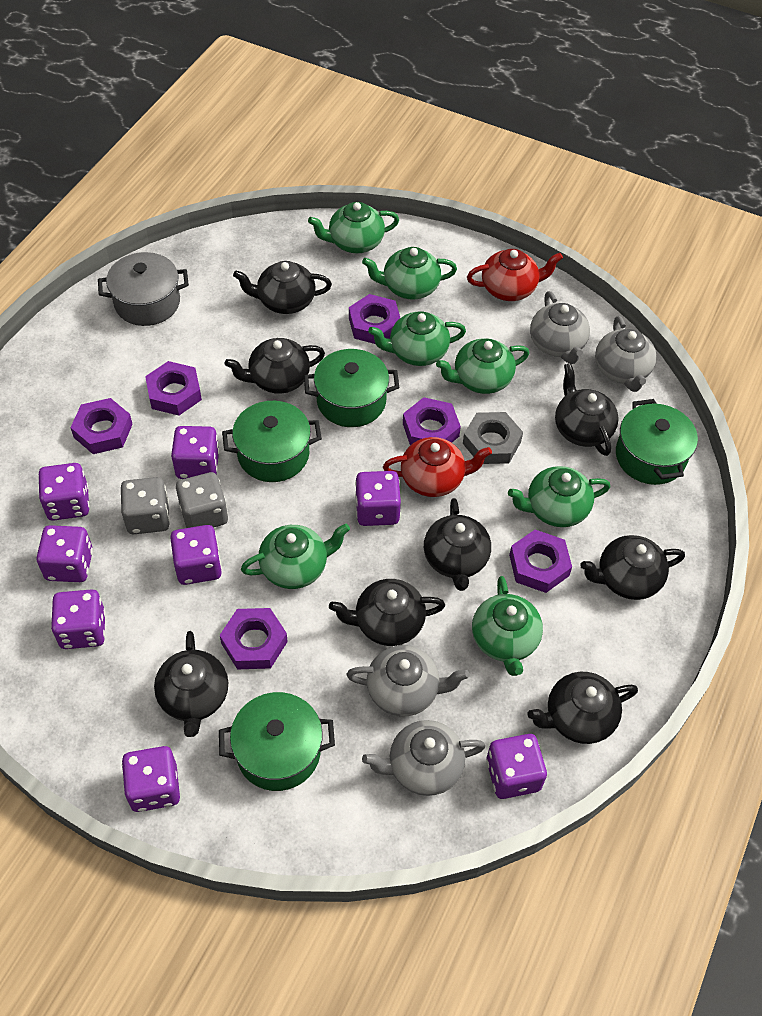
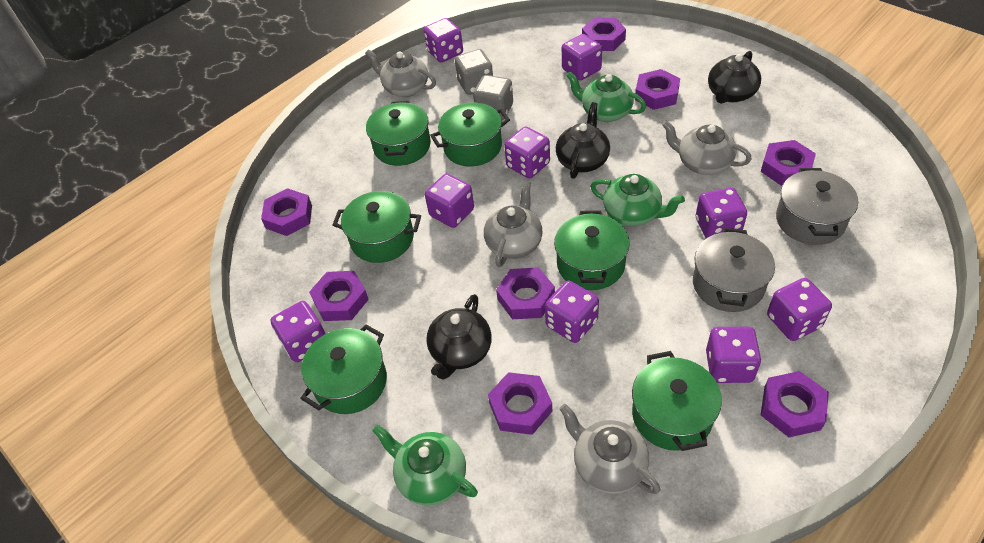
black teapot: [154,631,228,737] [225,338,325,394] [233,261,332,314] [329,579,445,646] [424,498,491,591] [527,672,638,744] [555,363,619,456] [580,535,685,600] = 8 -> [426,294,492,380] [556,102,610,179] [708,51,761,104] = 3
green pot: [219,692,335,791] [222,401,322,482] [304,349,399,427] [616,399,698,485] = 4 -> [301,325,387,414] [333,191,421,263] [366,101,431,166] [430,102,510,166] [554,211,630,290] [632,351,722,451] = 6
green teapot: [241,524,350,589] [308,202,399,253] [362,247,457,299] [368,312,466,366] [436,338,529,394] [472,576,543,676] [508,466,611,527] = 7 -> [372,425,478,505] [566,71,646,122] [590,174,685,226] = 3
grey nut: [463,412,523,464] = 1 -> none = 0
grey pot: [98,252,189,326] = 1 -> [693,228,775,312] [776,168,858,245] = 2
purple dice: [36,525,93,582] [39,463,90,521] [51,589,106,649] [122,746,180,812] [170,525,222,585] [171,426,219,479] [355,471,401,526] [487,734,547,799] = 8 -> [271,301,326,362] [424,18,463,62] [425,174,474,228] [504,126,550,178] [545,280,599,343] [562,34,602,80] [696,188,747,239] [706,327,761,383] [767,278,832,341] = 9
purple nut: [70,398,133,454] [145,361,202,416] [220,608,288,669] [349,294,400,344] [403,397,461,445] [509,530,572,593] = 6 -> [261,188,312,236] [309,271,369,321] [488,372,552,435] [496,267,555,319] [582,18,626,51] [635,69,680,110] [761,140,816,186] [761,371,829,437] = 8
red teapot: [383,437,492,497] [467,249,563,301] = 2 -> none = 0

